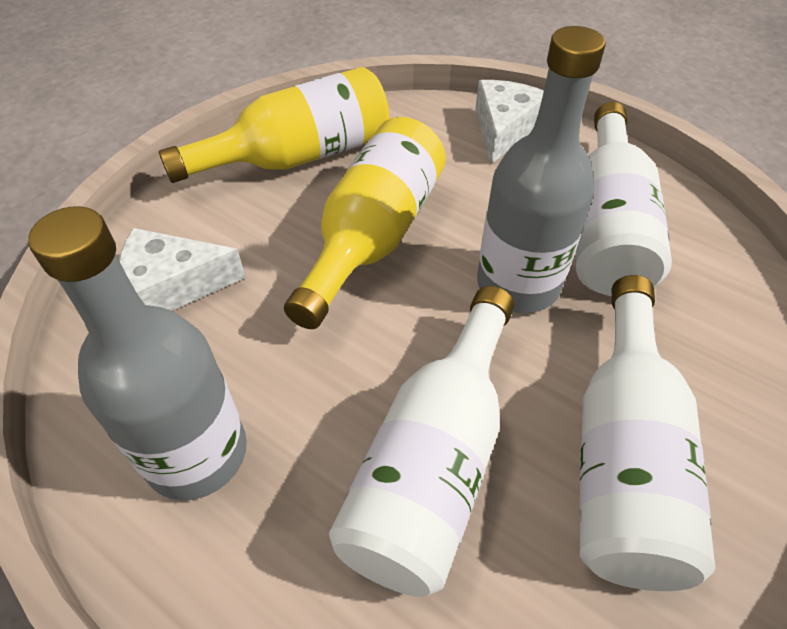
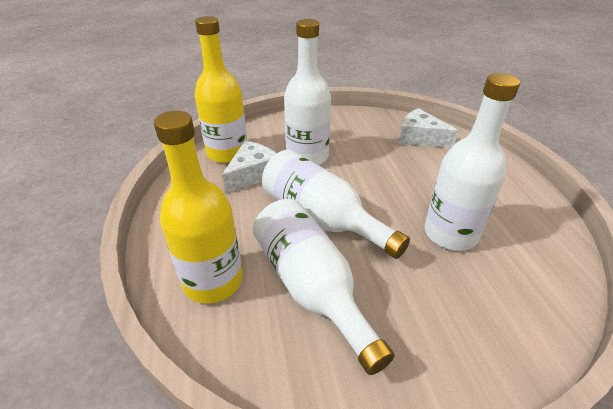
grey bottle: [28,206,247,500] [477,26,606,313] = 2 -> none = 0
white bottle: [329,286,514,597] [576,102,672,296] [579,275,715,591] = 3 -> [253,199,394,375] [262,150,410,259] [284,19,331,165] [424,73,520,251] = 4

